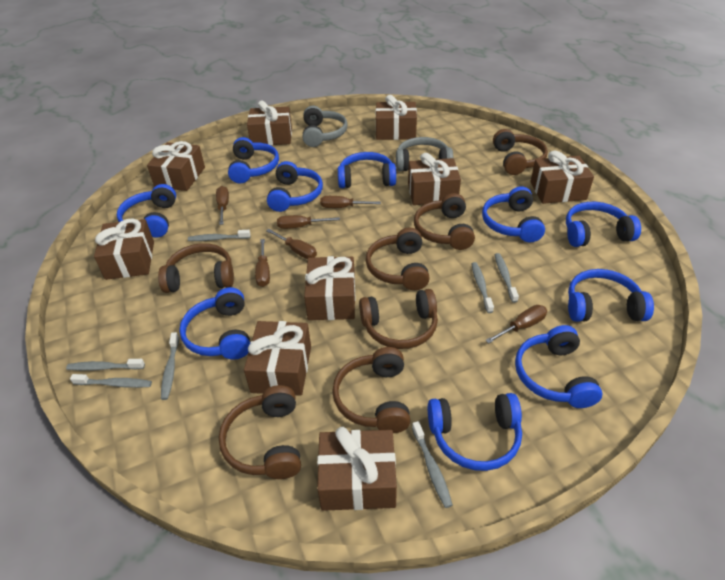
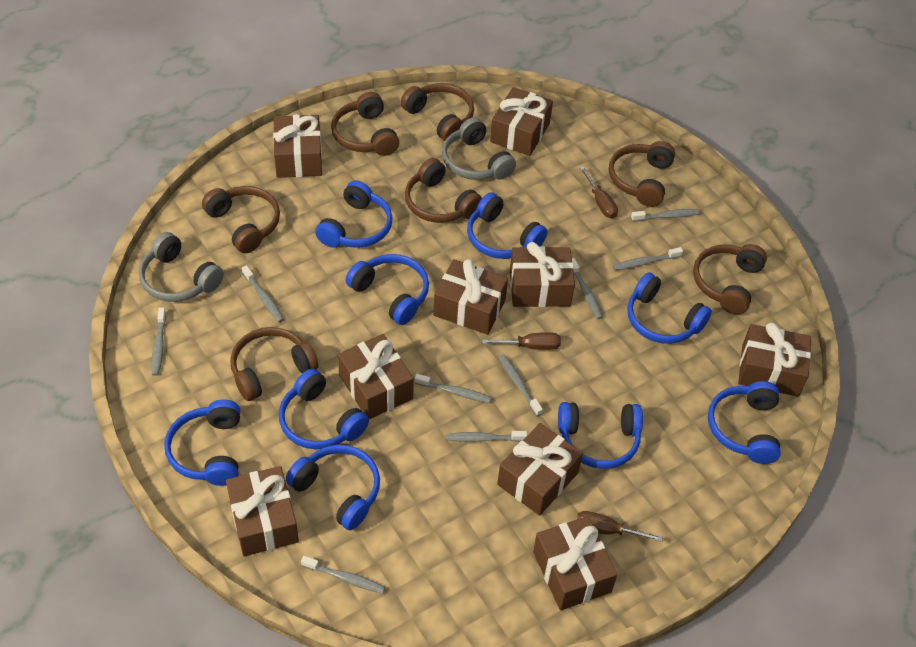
blue headphones: [117,184,176,238] [179,287,250,360] [228,137,279,183] [267,161,323,212] [338,152,396,188] [428,393,522,471] [482,186,545,243] [515,325,602,408] [566,202,641,247] [568,269,654,322] = 10 -> [164,399,240,486] [279,368,369,449] [286,445,380,530] [315,180,393,248] [346,254,429,325] [467,192,548,259] [558,402,643,469] [627,272,712,344] [708,381,781,464] = 9
brown screwdriver: [216,186,229,225] [255,239,270,287] [266,229,317,259] [277,215,340,229] [320,196,381,208] [485,305,547,344] = 6 -> [482,332,561,350] [577,511,663,542] [579,166,618,219] = 3
grey toothbrush: [66,359,145,371] [70,374,152,388] [161,332,179,400] [188,230,250,241] [412,421,453,508] [472,262,494,313] [495,253,519,303] = 7 -> [151,307,166,376] [242,265,284,322] [301,556,385,594] [415,374,492,403] [446,431,527,442] [499,355,543,416] [572,258,603,319] [613,247,683,270] [631,209,700,221] = 9

